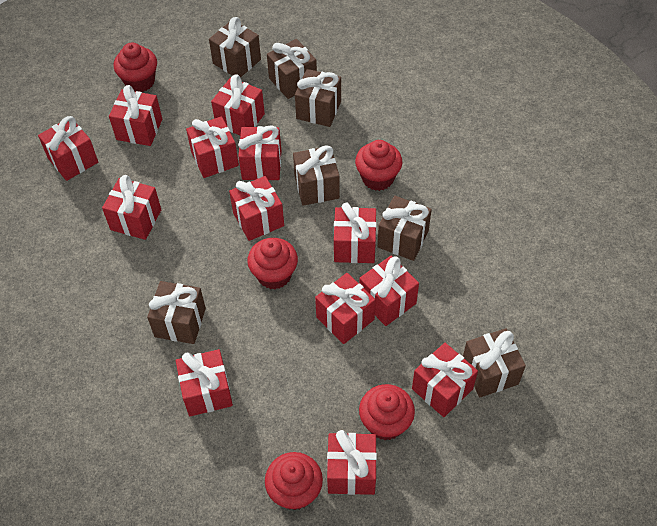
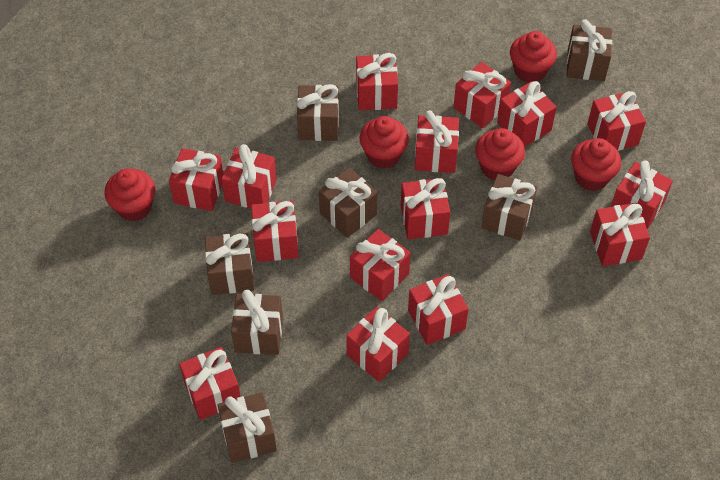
red gift: [38,116,98,181] [102,175,161,240] [109,85,162,146] [176,349,233,416] [186,116,239,178] [211,74,265,135] [229,176,284,241] [238,125,281,180] [315,273,376,344] [327,430,377,495] [334,202,377,263] [359,256,419,326] [412,343,478,417] = 13 -> [169,148,224,211] [179,347,241,420] [222,144,277,208] [251,201,299,262] [346,307,410,382] [350,229,411,301] [356,53,398,110] [401,178,450,239] [408,274,469,345] [415,110,459,173] [454,62,511,128] [497,81,557,147] [587,91,646,151] [590,203,650,266] [611,161,673,229] = 15

